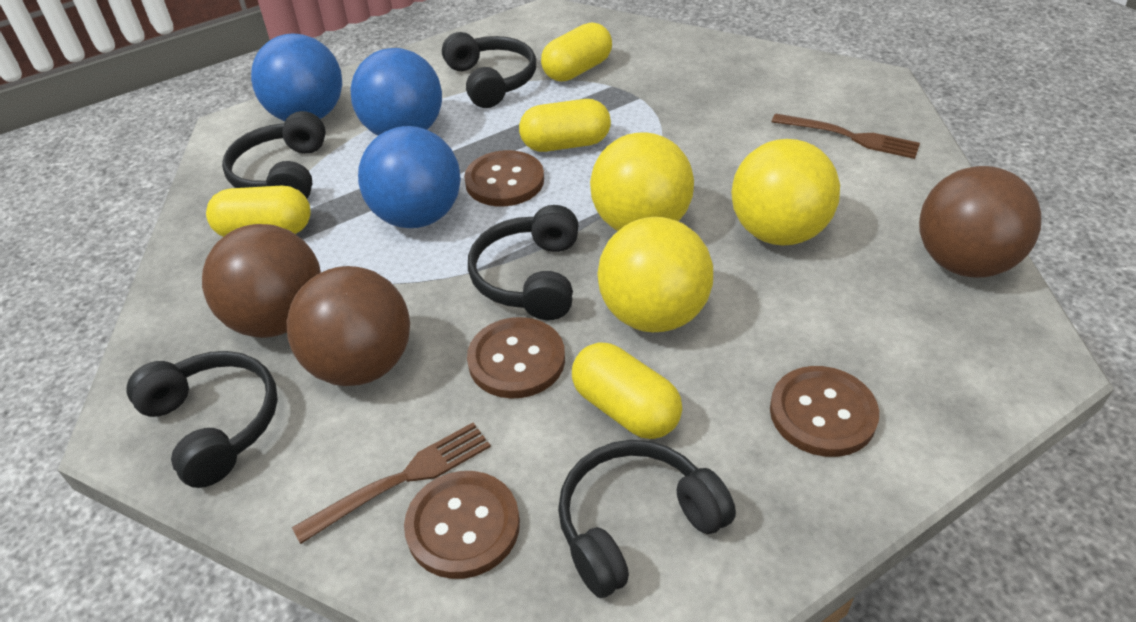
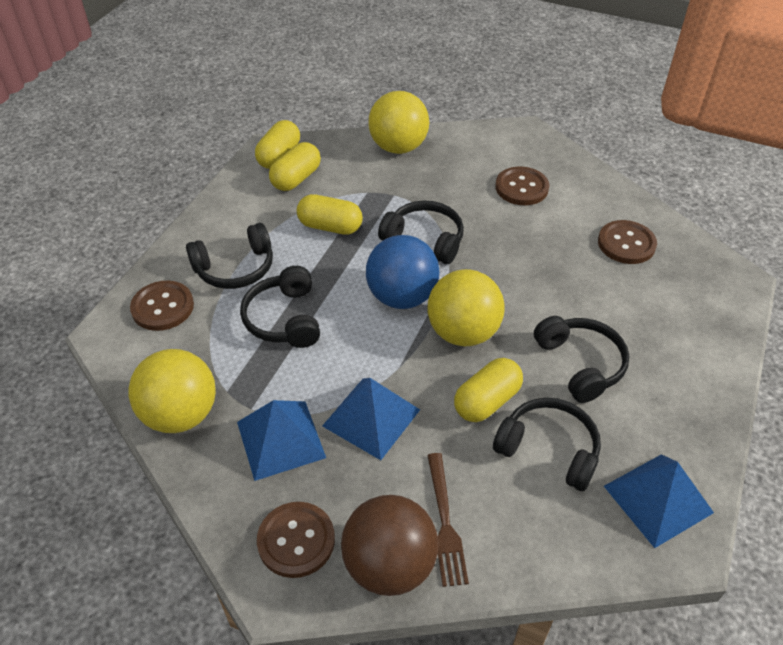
blue ball: [251,34,342,121] [350,48,442,135] [358,126,461,228] = 3 -> [366,235,439,309] = 1
blue pyramid: none = 0 -> [237,400,326,481] [322,378,420,460] [604,454,714,548] = 3
brown ball: [202,224,321,338] [286,266,410,386] [919,166,1041,278] = 3 -> [341,495,438,596] = 1
brown fork: [292,423,491,544] [772,113,920,159] = 2 -> [427,453,469,587] = 1

